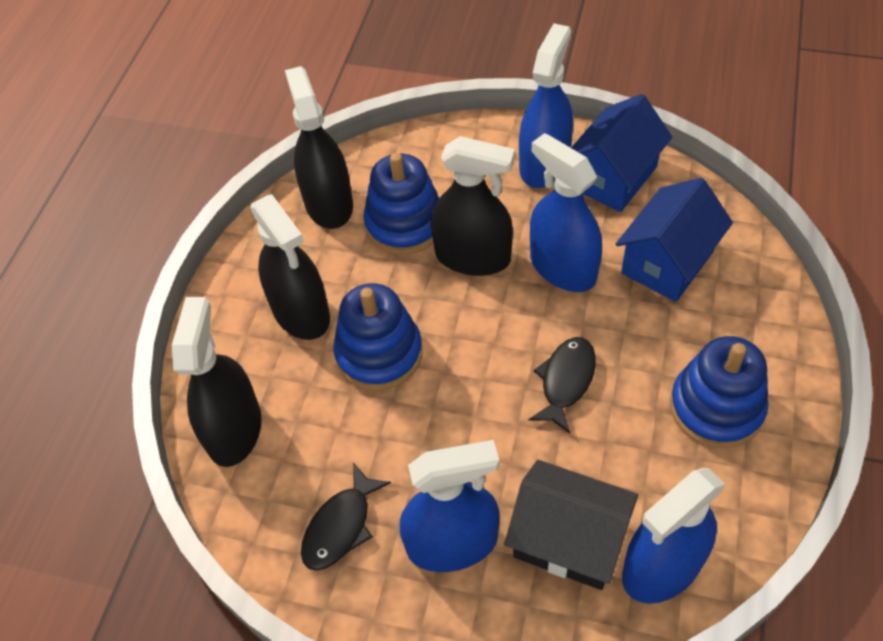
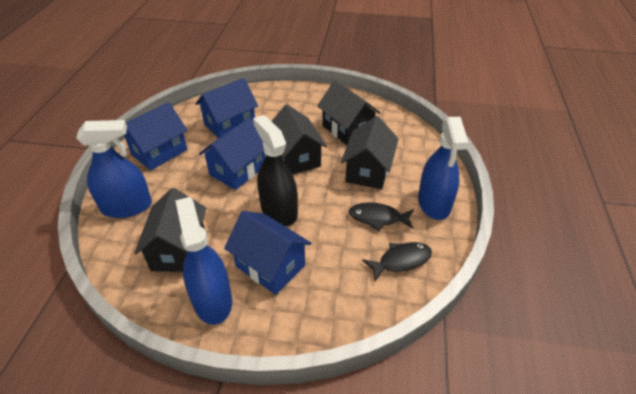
black house: [504,460,638,590] = 1 -> [134,188,206,272] [271,104,327,174] [317,80,381,145] [341,116,398,189] = 4
black spray bottle: [172,297,262,467] [250,194,330,340] [285,66,353,229] [431,136,515,276] = 4 -> [253,115,298,226] = 1
blue house: [571,94,672,212] [616,178,733,302] = 2 -> [124,102,188,170] [196,78,258,138] [199,118,266,190] [224,211,311,295] = 4
blue spray bottle: [400,440,500,572] [519,23,573,188] [530,133,602,292] [622,468,726,604] = 4 -> [76,120,152,218] [175,197,232,325] [418,117,469,220] = 3
blue stacking toy: [333,283,422,391] [363,153,439,255] [670,336,768,448] = 3 -> none = 0

